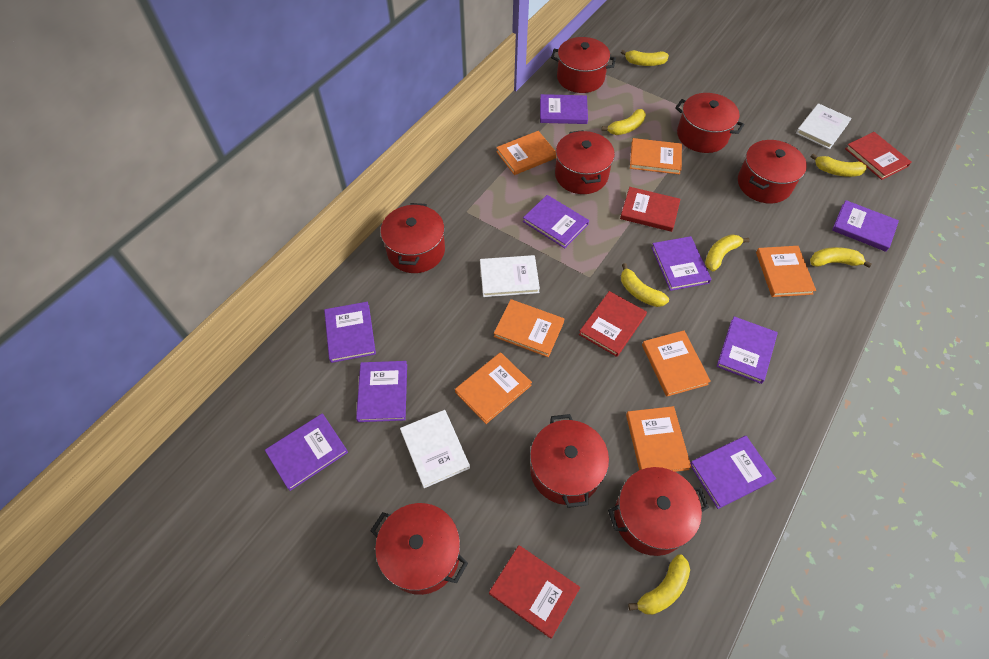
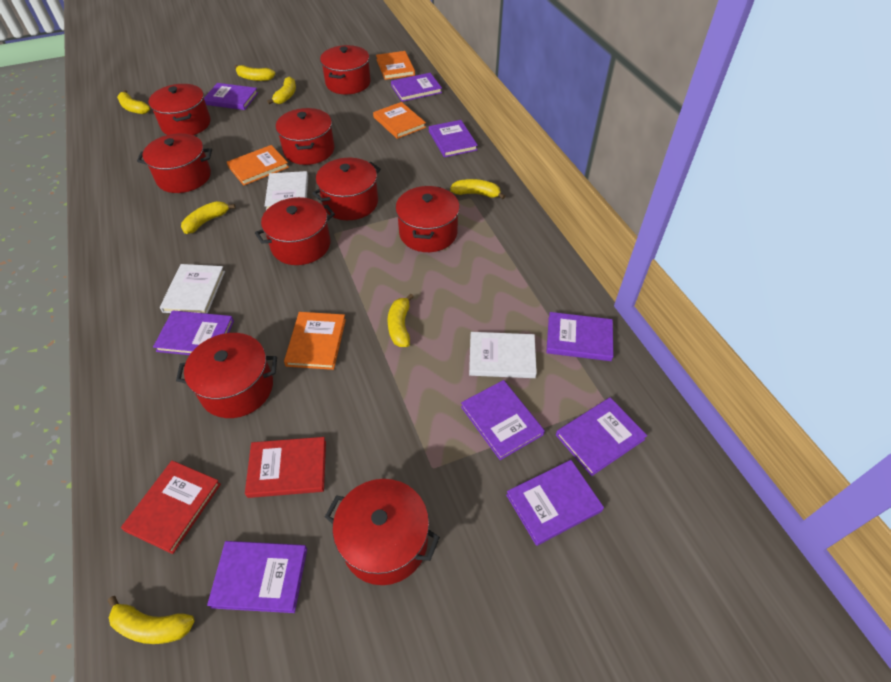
orange book: [455,352,532,424] [494,299,564,357] [496,131,557,175] [626,406,691,472] [630,138,682,175] [642,331,711,397] [756,246,816,297] = 7 -> [227,145,289,186] [284,312,346,370] [373,102,426,139] [376,51,415,80] = 4
red book: [489,545,580,639] [579,291,647,357] [620,187,681,232] [845,132,912,180] = 4 -> [121,460,221,554] [245,437,326,498] = 2
red pot: [370,503,468,595] [381,203,445,273] [530,414,609,508] [551,37,616,93] [555,130,615,194] [608,467,709,556] [675,93,744,153] [738,140,807,203] = 8 -> [137,133,212,193] [149,84,211,135] [176,333,277,418] [255,197,335,265] [276,108,335,165] [312,158,381,220] [320,45,371,94] [325,479,440,585] [395,186,460,252] = 9

